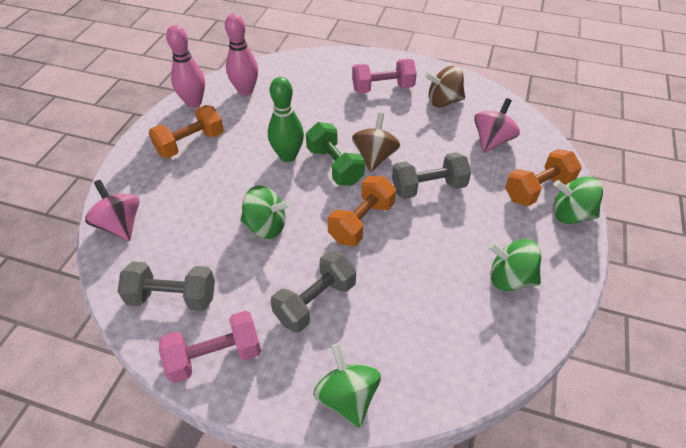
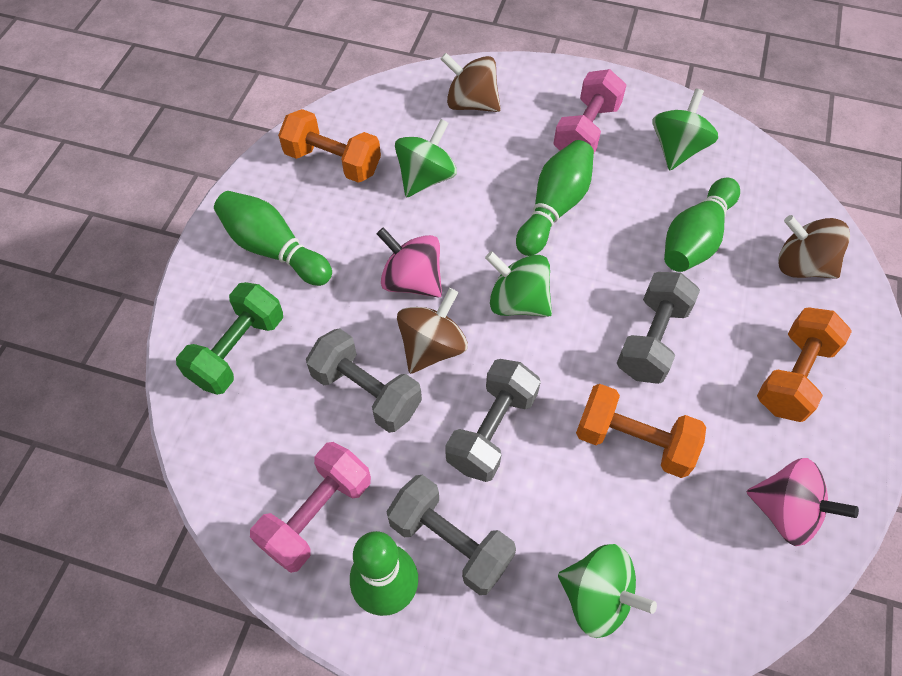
brown spinning top: [352,113,400,172] [425,66,465,107] = 2 -> [397,288,468,374] [441,53,501,112] [778,215,850,279] = 3
green bowling pin: [268,77,304,162] = 1 -> [214,191,332,286] [350,531,418,616] [516,140,594,256] [664,178,740,272] = 4
grey dumbbell: [118,262,215,311] [270,251,356,333] [392,152,471,199] = 3 -> [306,328,422,433] [387,475,516,595] [445,359,541,482] [617,272,700,384] = 4
pink bowling pin: [166,25,205,108] [225,14,258,96] = 2 -> none = 0

